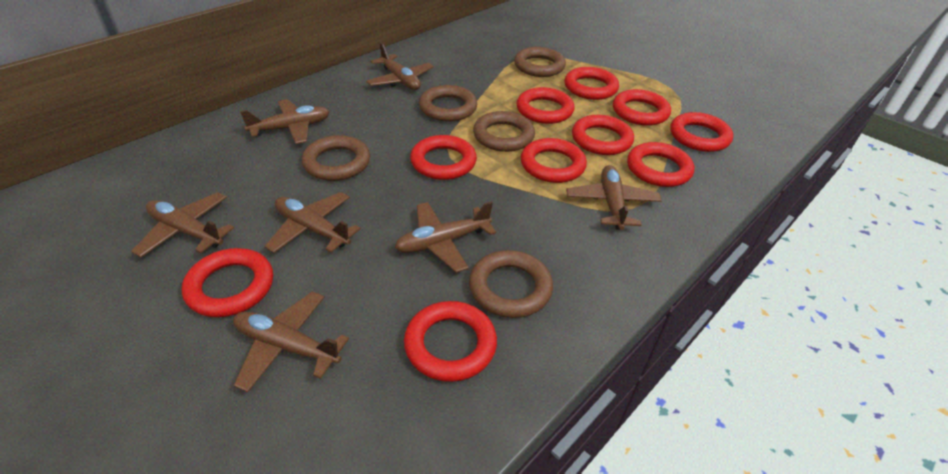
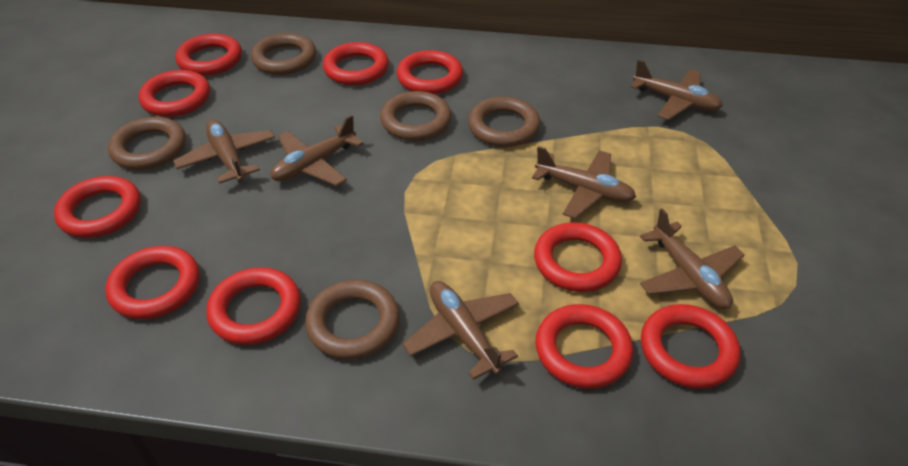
brown plane: [131,192,234,257] [233,292,349,392] [240,99,330,144] [264,192,361,253] [366,42,434,90] [395,201,496,273] [566,165,662,230] = 7 -> [173,120,275,184] [270,115,364,186] [403,281,519,380] [532,146,636,219] [631,60,723,120] [640,209,744,309] = 6

